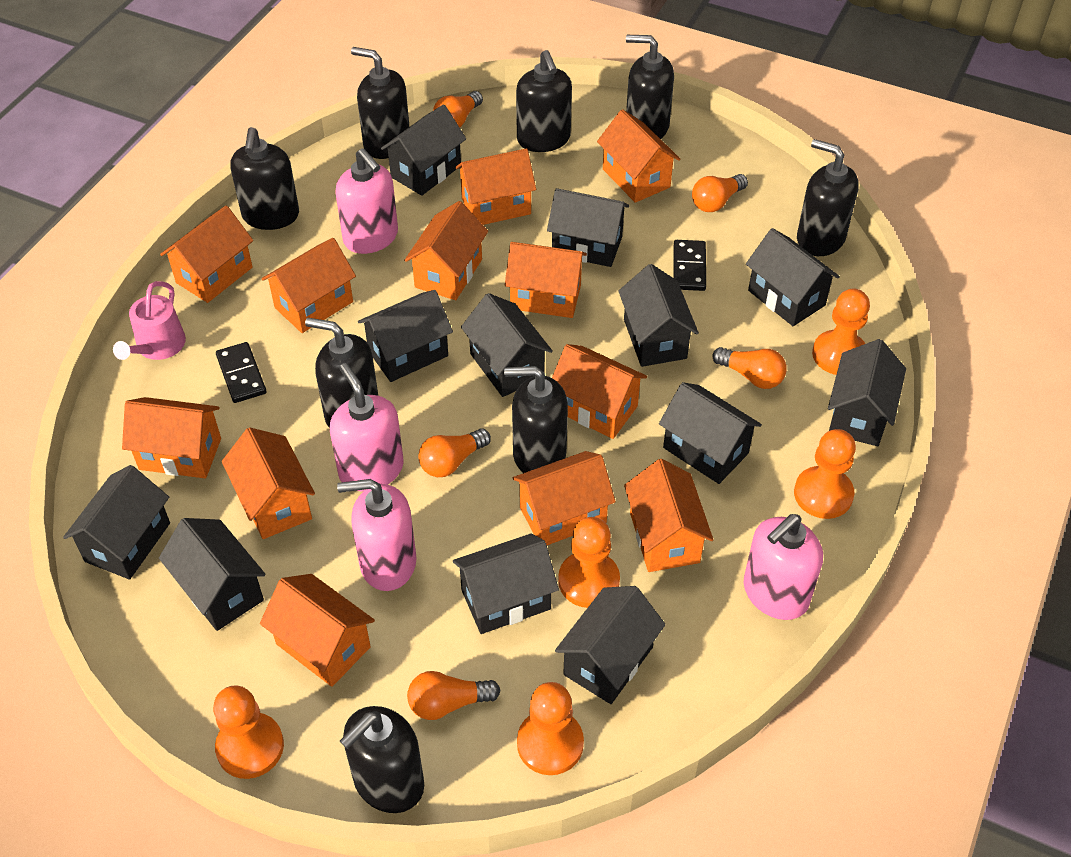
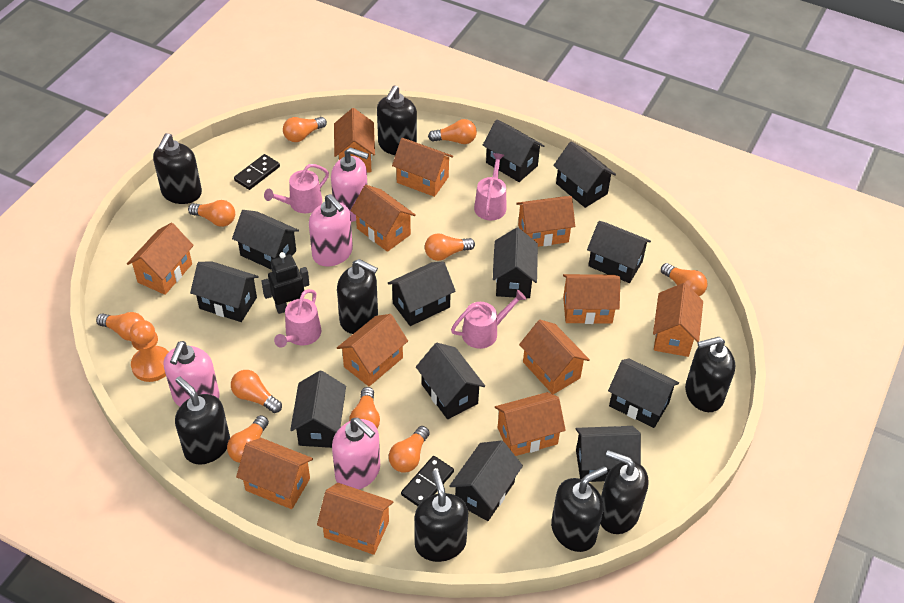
black robot: none = 0 -> [261,252,310,314] = 1
orange light bulb: [407,671,500,720] [418,428,491,477] [433,91,483,127] [692,174,748,212] [712,347,787,389] = 5 -> [96,312,144,341] [188,200,235,227] [227,415,269,463] [231,370,282,413] [283,117,327,142] [349,387,380,428] [389,426,429,473] [425,233,475,261] [428,119,477,144] [661,263,707,296] = 10
orange pawn: [213,685,284,779] [517,682,584,775] [558,517,620,608] [794,429,856,519] [812,288,870,375] = 5 -> [130,320,169,382] = 1
pink watering can: [113,281,186,360] = 1 -> [264,164,329,213] [274,289,321,348] [451,290,526,349] [474,153,506,221] = 4

